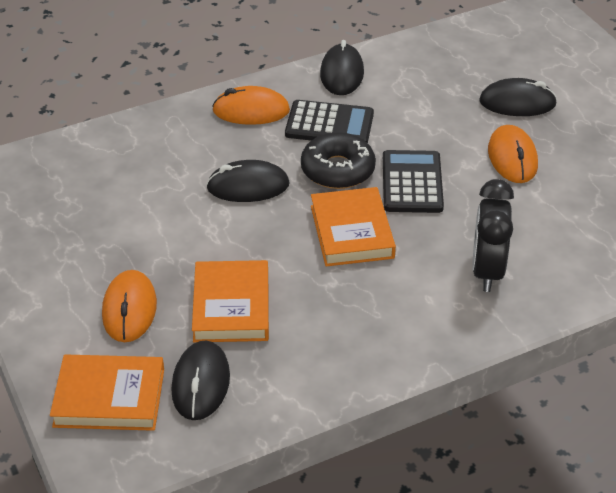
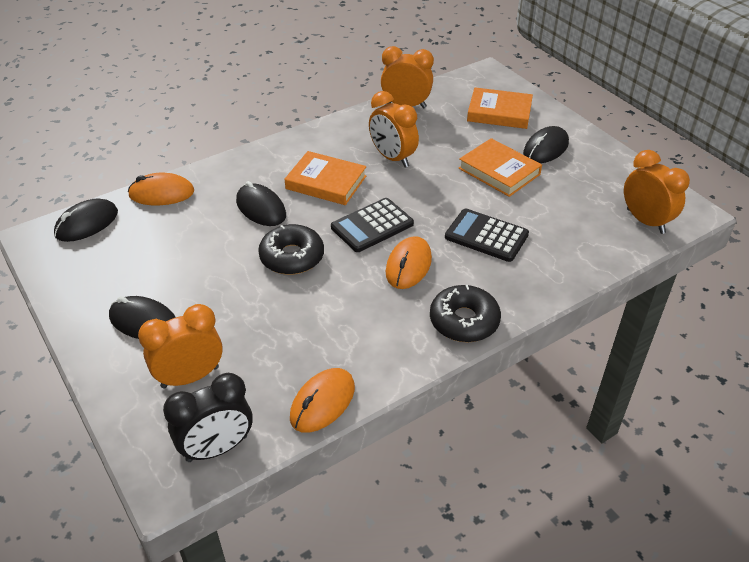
black donut: [301,132,376,189] = 1 -> [258,224,324,275] [430,285,501,342] = 2
orange clock: none = 0 -> [138,304,223,389] [369,91,419,167] [381,46,434,108] [624,150,690,234] = 4

